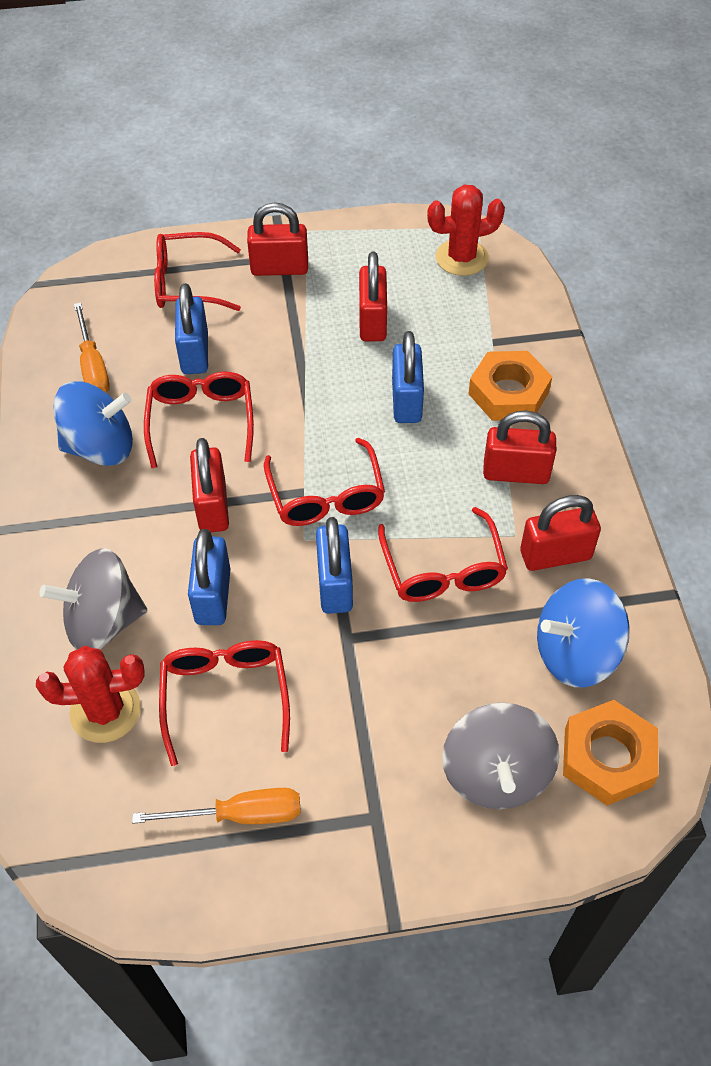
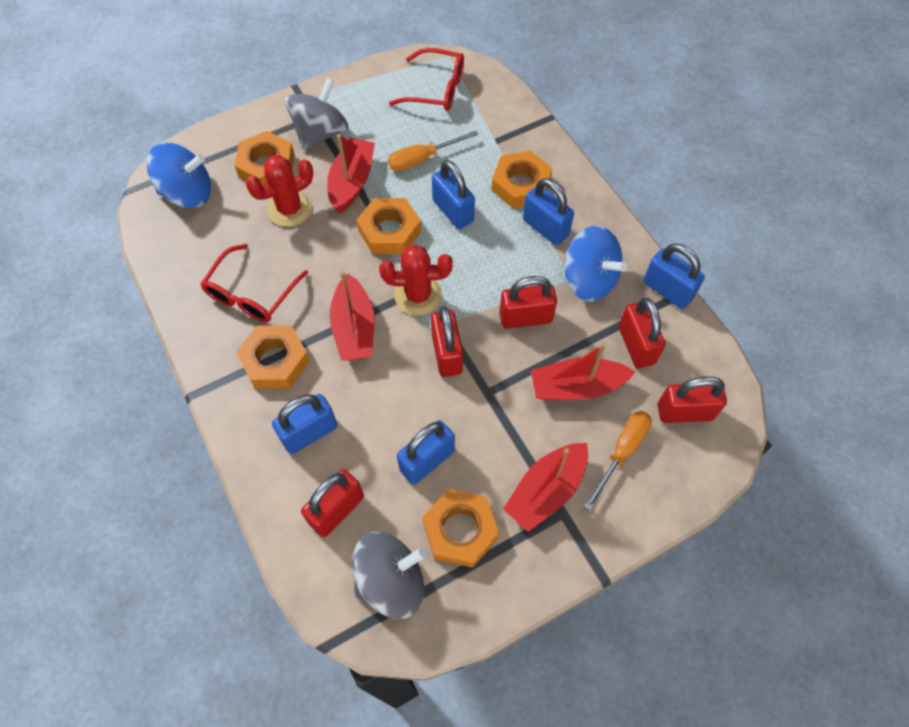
blue padlock: [175,283,208,374] [188,529,230,625] [316,517,353,614] [392,331,424,423] = 4 -> [272,394,337,454] [397,420,455,484] [432,160,475,229] [523,178,574,245] [643,243,705,309] = 5
orange nut: [468,351,552,421] [563,700,658,806] = 2 -> [234,131,295,185] [236,325,310,388] [356,198,422,254] [422,489,499,568] [492,151,553,208] = 5
red boat: none = 0 -> [327,134,375,213] [330,271,375,361] [503,443,588,532] [531,343,635,400] = 4
red glasses: [144,372,254,468] [154,232,241,311] [159,640,290,766] [264,438,385,526] [378,507,508,602] = 5 -> [200,244,308,322] [389,48,464,111] = 2

